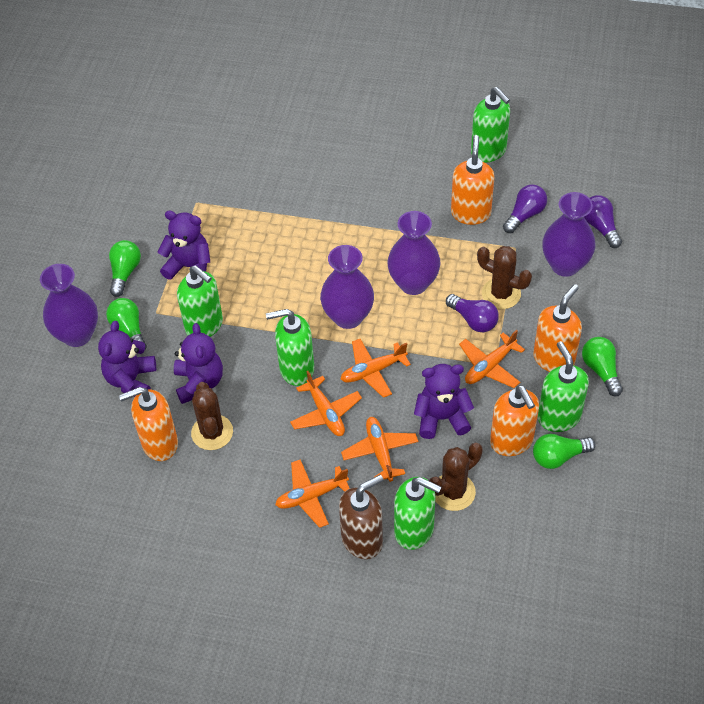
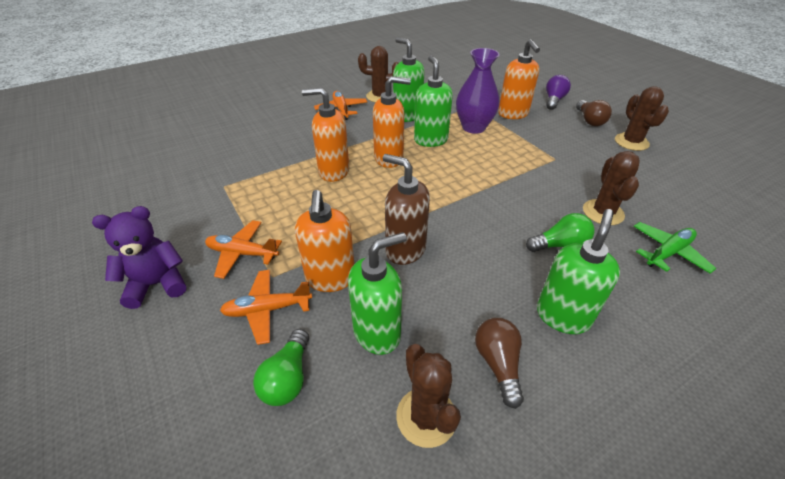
brown cactus: [191,382,233,450] [429,443,483,511] [477,246,532,309] = 3 -> [358,46,399,103] [396,344,461,448] [583,151,640,225] [615,86,669,151] = 4
brown light bulb: none = 0 -> [475,318,524,409] [576,100,612,126] = 2
green light bulb: [106,298,147,349] [109,240,141,297] [533,434,596,469] [582,337,623,396] = 4 -> [253,329,309,406] [526,213,595,252] = 2
green plane: none = 0 -> [634,222,716,274] = 1
green soap dispenser: [177,265,223,337] [266,309,314,386] [394,477,441,550] [471,87,510,162] [538,341,589,432] = 5 -> [348,232,407,355] [393,37,424,122] [414,56,453,147] [537,209,620,334] = 4
orange plane: [275,460,350,528] [290,371,362,436] [341,339,411,398] [341,417,418,482] [459,330,525,388] = 5 -> [205,220,282,279] [220,270,312,345] [314,91,367,120] = 3
purple light bulb: [446,294,499,332] [503,184,547,233] [584,195,622,248] = 3 -> [546,75,571,110] = 1
purple teddy bear: [98,321,156,397] [158,211,210,280] [174,323,223,404] [414,364,474,439] = 4 -> [92,206,186,309] = 1
purple vase: [40,264,98,347] [320,245,374,329] [387,211,441,295] [542,192,596,277] = 4 -> [456,48,500,134] = 1

